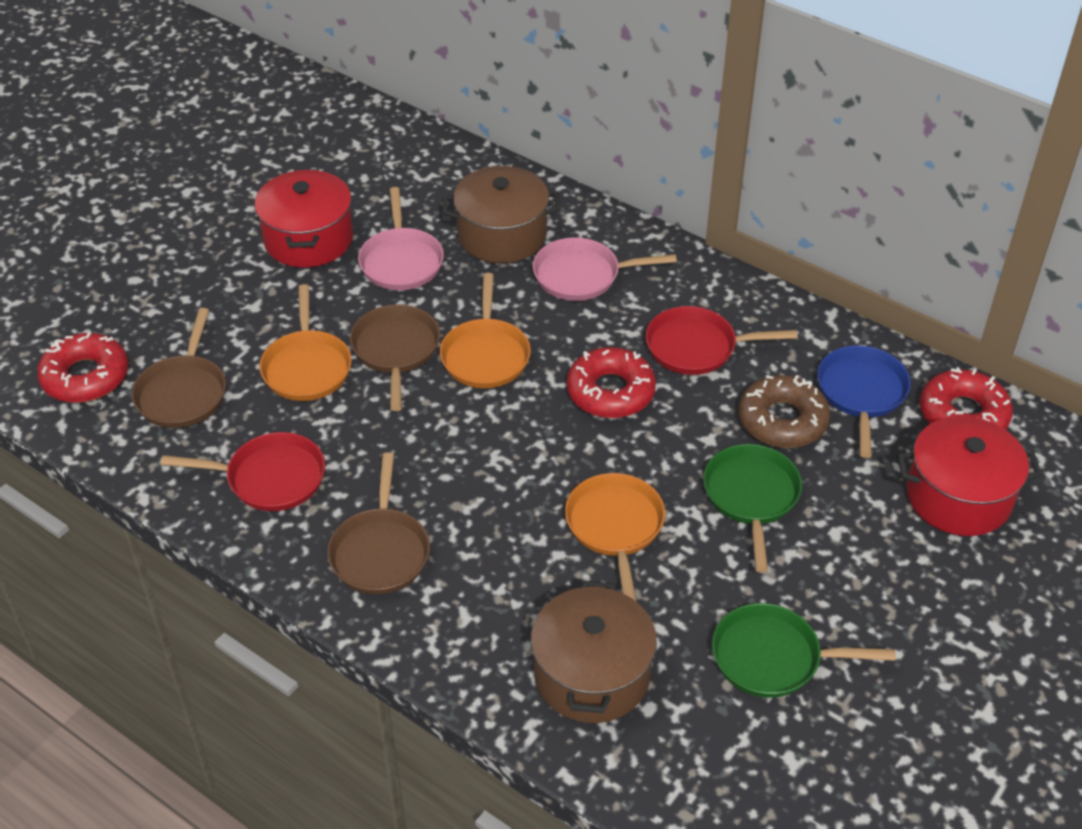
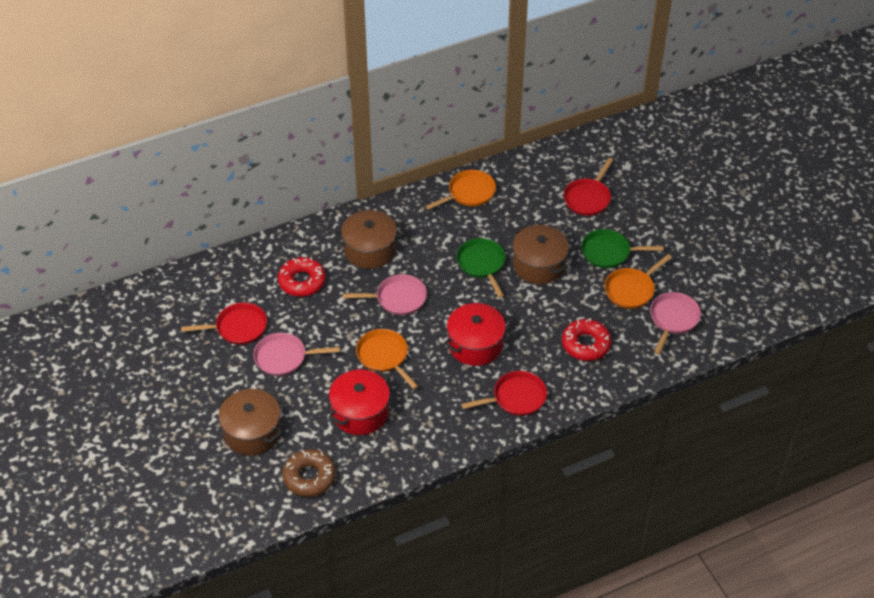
blue pan: [817,345,911,458] = 1 -> none = 0
brown pan: [132,308,226,428] [327,452,430,594] [350,305,440,411] = 3 -> none = 0
brown pot: [442,166,561,263] [531,581,657,723] = 2 -> [218,389,283,455] [335,210,404,269] [513,225,569,284] = 3
pink pan: [358,187,444,290] [533,237,677,301] = 2 -> [253,333,340,376] [343,274,427,315] [650,292,701,354] = 3
red donut: [37,332,128,403] [567,347,656,418] [920,367,1013,430] = 3 -> [278,257,326,297] [562,318,612,361] = 2
red pan: [161,432,325,511] [646,306,798,375] = 2 -> [181,302,267,345] [461,371,547,416] [564,158,613,216] = 3

